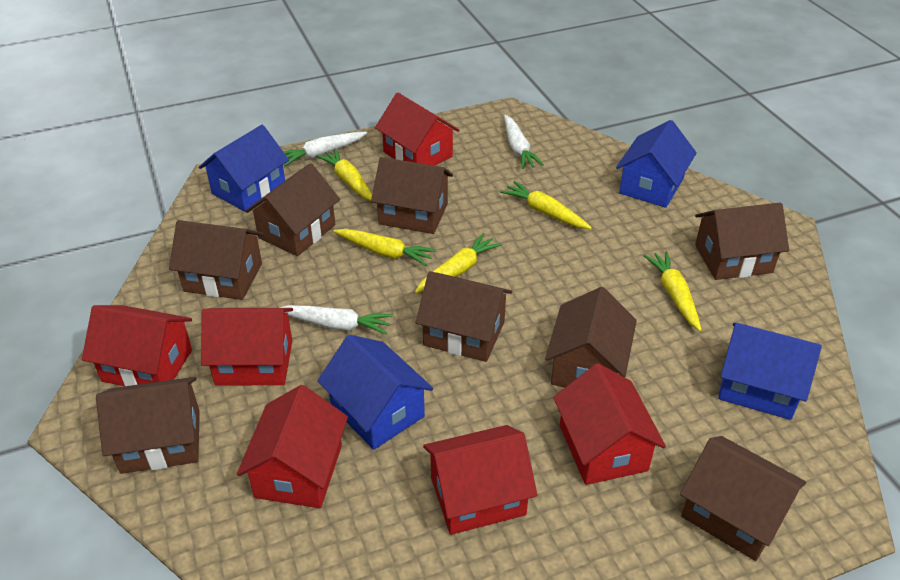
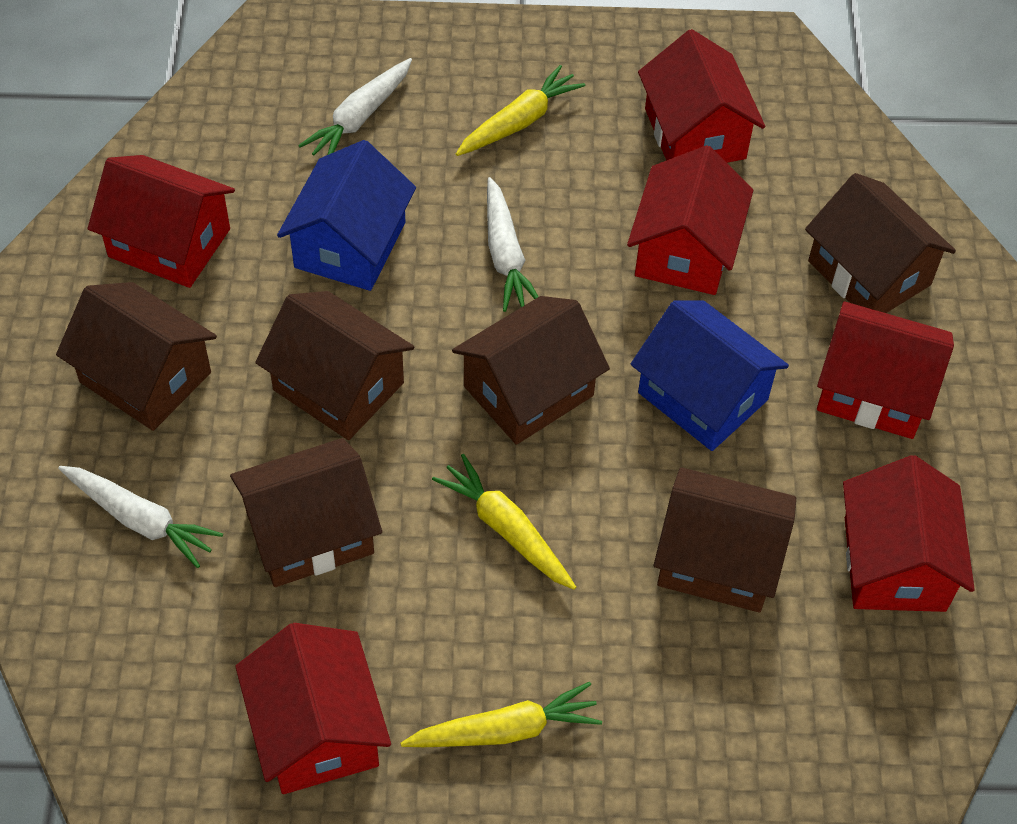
blue house: [199,125,289,212] [318,335,433,450] [616,120,697,208] [718,323,822,420] = 4 -> [277,140,416,291] [631,300,789,451] = 2
brown house: [96,377,200,474] [169,220,263,300] [245,163,340,256] [371,157,453,234] [416,271,512,362] [545,287,637,388] [680,436,806,561] [695,203,789,280] = 8 -> [56,282,217,431] [230,438,382,587] [255,291,414,440] [452,296,610,445] [654,467,796,612] [805,173,956,313] = 6
yellow carrot: [316,148,372,201] [333,229,436,266] [415,233,502,293] [500,181,592,229] [643,251,702,331] = 5 -> [400,682,602,747] [432,454,576,590] [456,65,585,156] = 3

